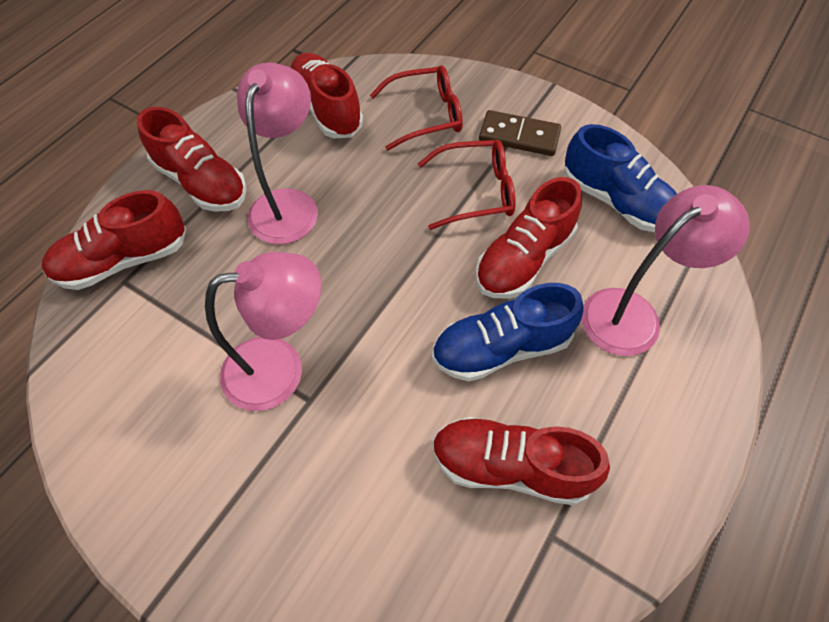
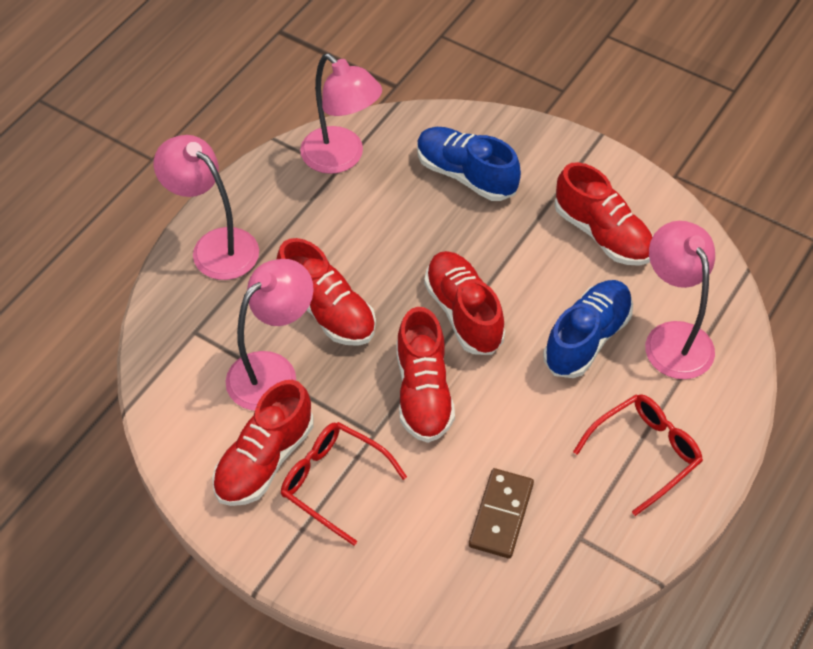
pink lamp: [205,252,322,411] [237,62,318,244] [581,185,750,356] = 3 -> [154,135,259,280] [225,259,314,411] [300,54,382,174] [645,221,715,379] = 4

